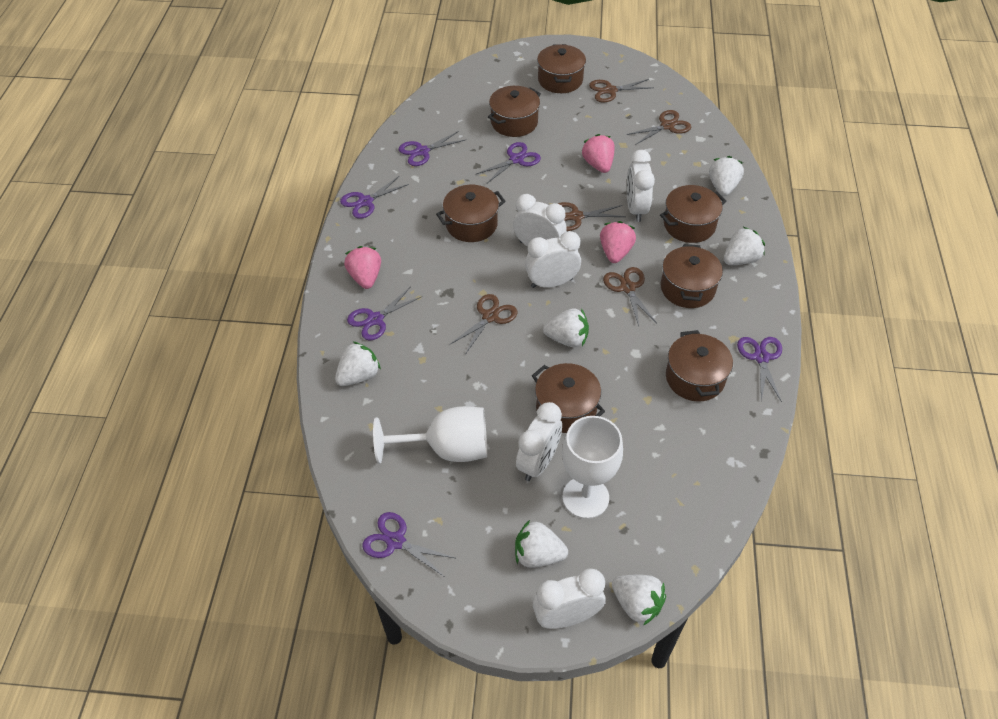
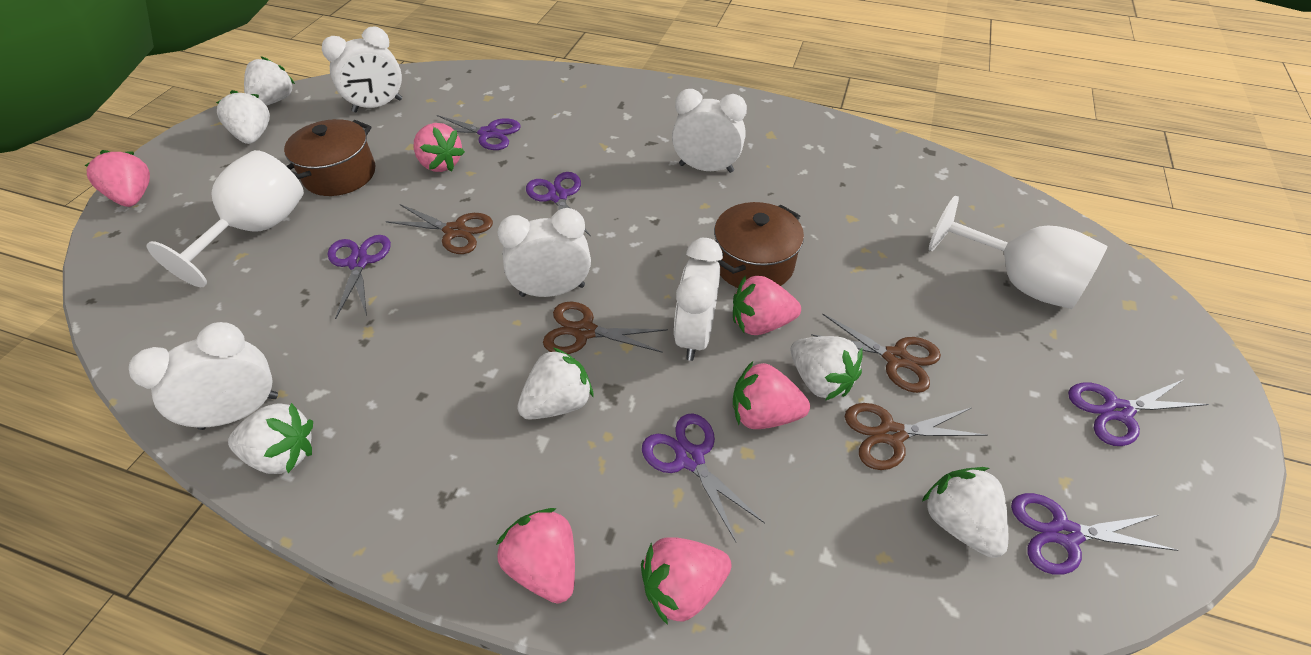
brown pot: [436,185,506,242] [488,86,541,137] [532,363,605,433] [537,44,586,93] [660,185,726,243] [661,244,723,308] [666,330,733,402] = 7 -> [284,119,375,196] [714,202,804,288] = 2
brown scissors: [450,294,518,355] [558,202,626,231] [589,79,653,103] [603,267,657,326] [626,110,691,144] = 5 -> [386,204,493,254] [543,302,668,354] [811,313,941,393] [845,403,987,470] = 4
pink strawberry: [344,246,381,289] [582,134,615,173] [600,221,636,263] = 3 -> [84,150,150,207] [414,123,465,172] [496,508,575,604] [641,537,732,625] [733,275,801,335] [733,361,810,429] = 6

